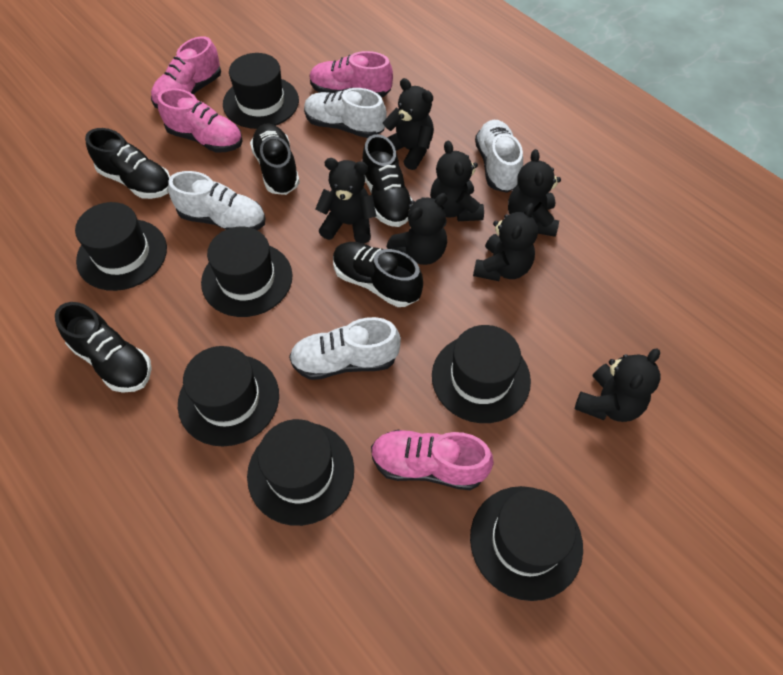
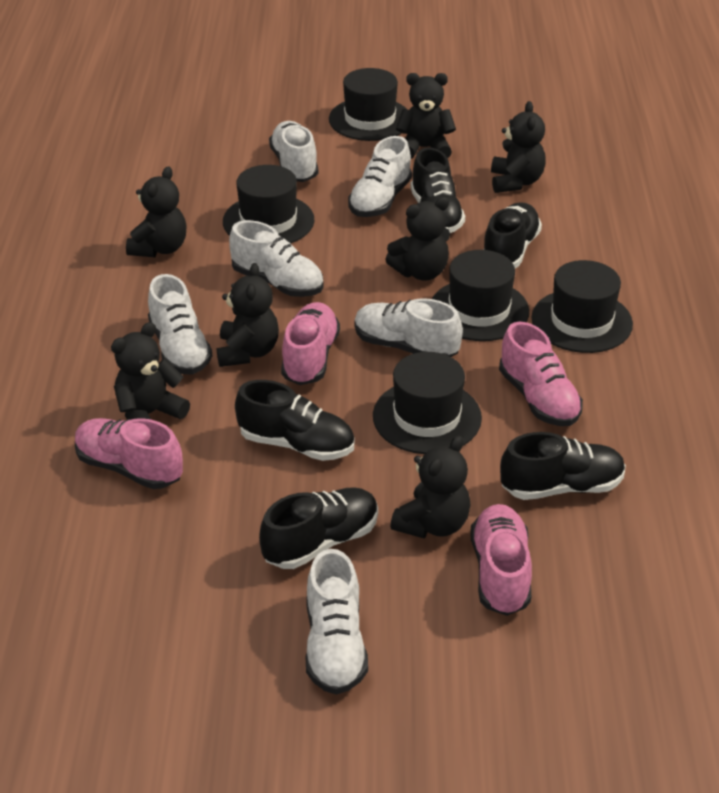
black hat: [75,202,167,291] [178,346,279,447] [201,227,293,317] [223,53,299,129] [247,419,354,526] [432,325,531,423] [470,486,583,601] = 7 -> [223,165,314,244] [329,68,407,141] [373,352,482,454] [432,250,529,341] [531,260,633,353] = 5
white shoe: [168,171,266,230] [289,317,401,380] [304,88,387,138] [475,120,523,193] = 4 -> [148,274,212,375] [229,220,324,297] [269,121,318,182] [306,549,368,695] [348,136,412,217] [354,298,463,357] = 6

